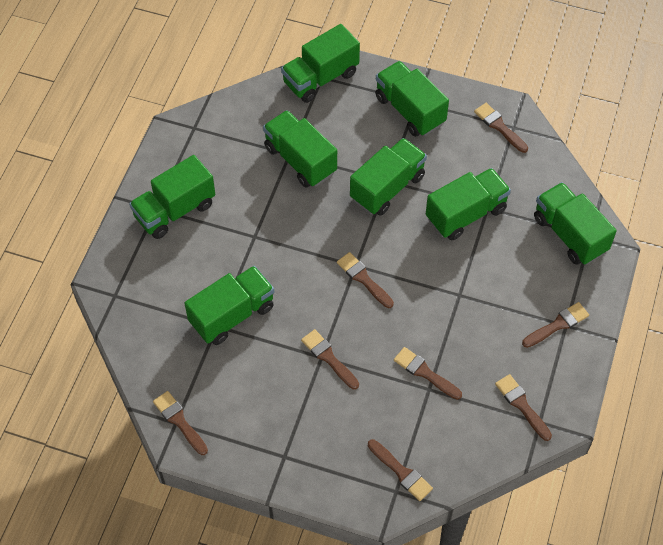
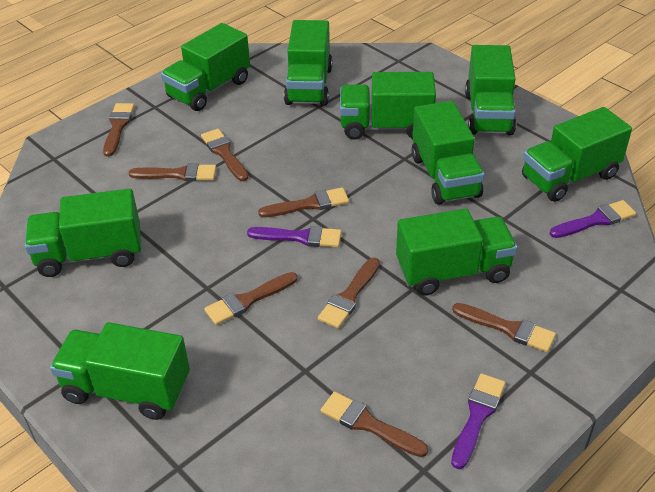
green truck: [129,155,215,239] [184,266,274,345] [263,110,337,188] [281,24,360,103] [350,138,427,216] [375,61,449,137] [426,168,511,240] [534,182,617,265] = 8 -> [25,189,141,277] [50,322,190,420] [161,23,250,111] [284,20,333,106] [340,72,436,140] [396,209,518,296] [412,101,485,205] [465,45,516,135] [522,107,632,202] = 9
purple brush: none = 0 -> [247,226,342,247] [451,373,506,469] [550,200,636,238] = 3

